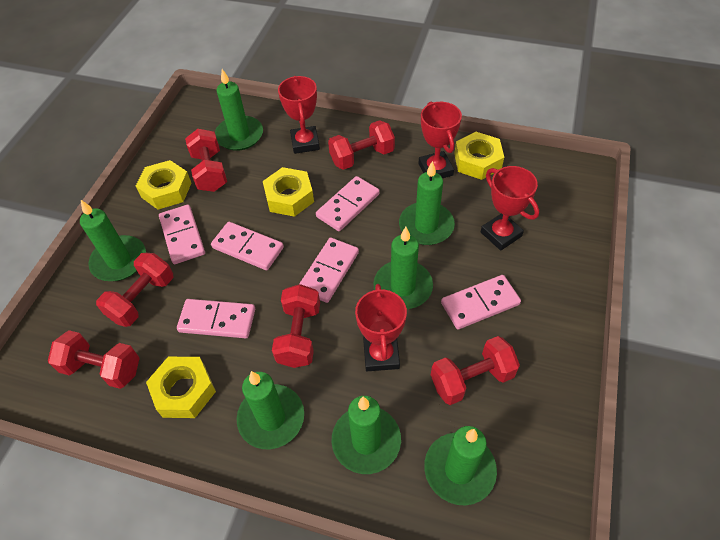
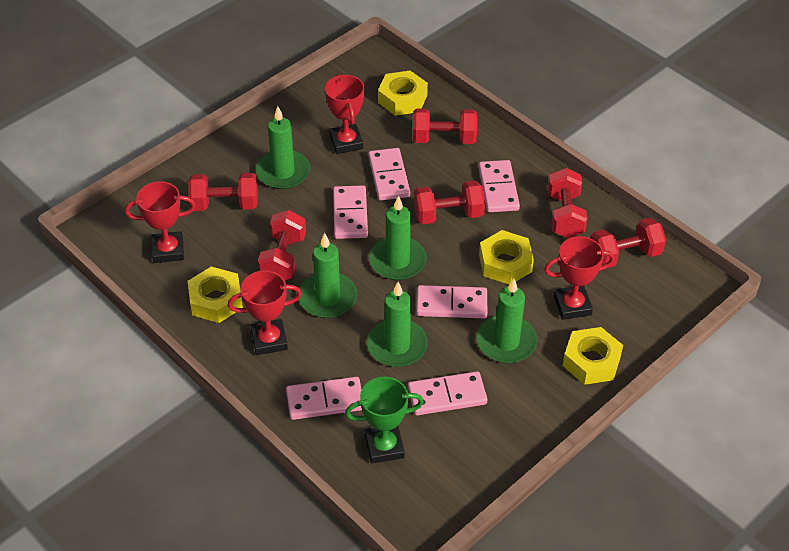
green candle: [80,200,146,281] [215,69,263,151] [237,371,304,449] [332,396,401,474] [373,227,433,309] [399,161,455,245] [424,426,497,505] = 7 -> [256,106,310,189] [299,233,357,318] [367,282,428,367] [369,195,427,280] [477,278,538,363] = 5
green trophy: none = 0 -> [345,377,424,464] = 1

